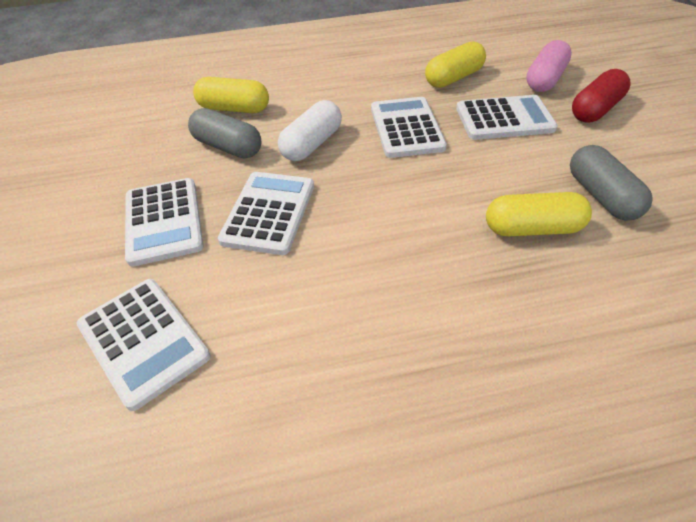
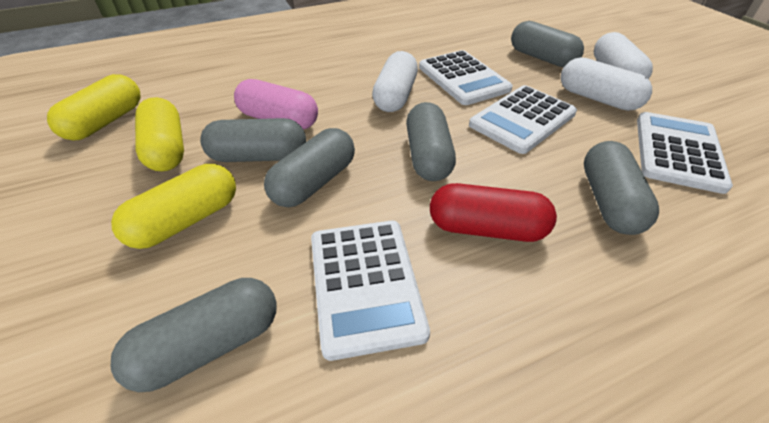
grey capsule: [188,108,262,158] [570,145,653,221] = 2 -> [111,278,277,392] [200,118,306,162] [264,128,355,207] [406,102,456,181] [511,21,584,67] [584,141,659,235] = 6
white calculator: [76,279,211,411] [125,178,203,267] [218,172,314,255] [371,97,447,158] [456,95,558,140] = 5 -> [311,221,430,361] [419,50,513,105] [469,85,577,154] [637,112,733,194] = 4
white capsule: [278,100,342,161] = 1 -> [372,51,418,112] [561,57,652,111] [594,32,653,79] = 3

